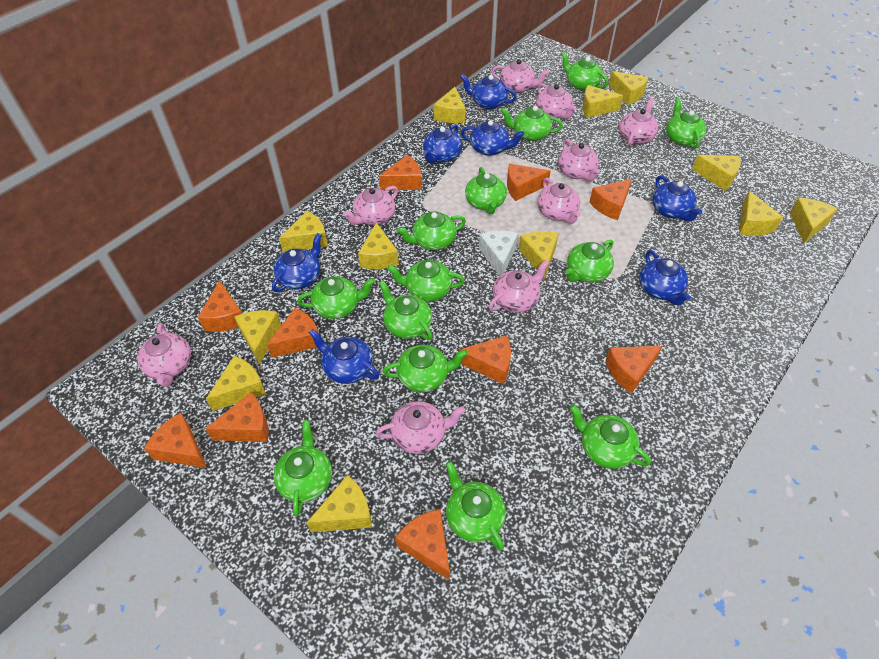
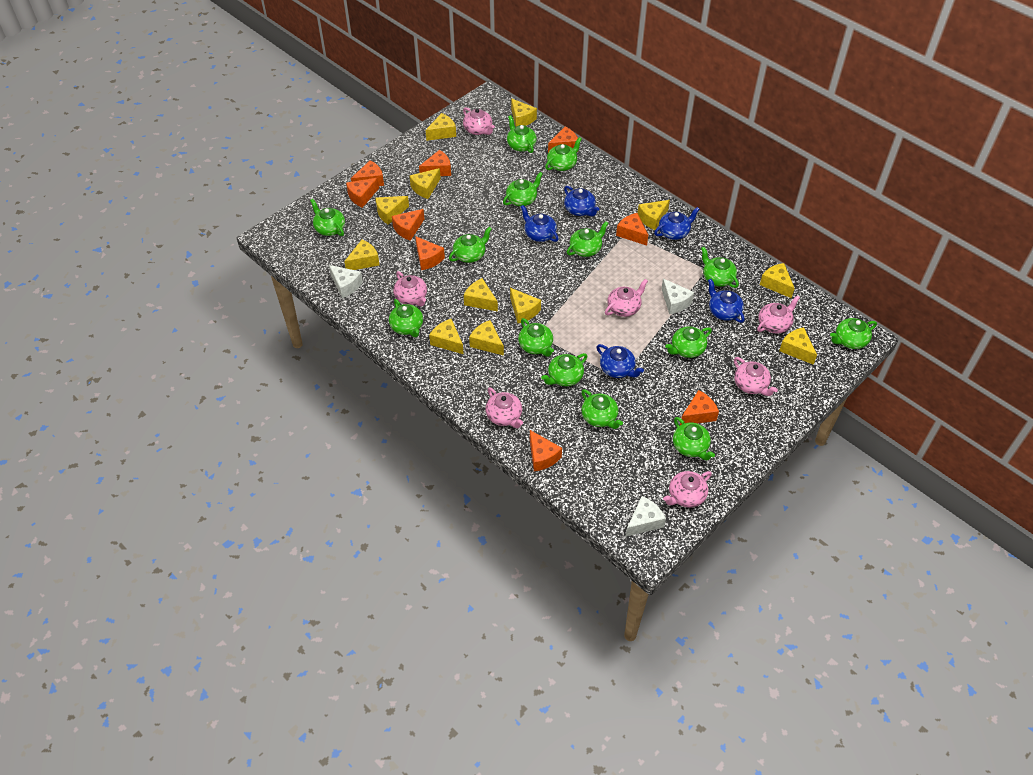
blue teapot: [272,233,322,292] [309,329,379,384] [423,124,462,163] [461,74,517,109] [461,120,524,156] [639,250,691,306] [652,175,702,222] = 7 -> [521,205,559,242] [564,186,599,216] [596,344,644,378] [654,207,700,240] [708,279,745,323] = 5
green teapot: [274,420,332,516] [297,276,375,319] [379,281,433,340] [383,345,468,392] [387,260,465,301] [397,212,466,250] [446,461,506,550] [465,167,507,214] [501,106,563,141] [561,52,608,91] [565,240,614,283] [569,404,651,469] [666,98,706,149] = 13 -> [310,199,345,236] [389,299,423,337] [449,227,492,263] [503,172,543,206] [507,115,537,153] [518,318,554,357] [541,353,587,386] [545,137,582,171] [567,221,609,257] [581,389,623,429] [665,326,712,358] [673,417,715,460] [701,247,739,288] [830,318,877,349] = 14
orange cheese: [144,413,207,468] [198,280,242,332] [205,393,269,442] [267,308,319,358] [379,155,422,190] [395,509,450,581] [458,335,511,384] [507,164,551,201] [590,179,632,220] [605,346,662,393] = 10 -> [346,178,379,208] [351,160,384,186] [392,209,424,241] [415,236,445,270] [419,150,451,176] [530,430,562,471] [548,127,578,152] [616,213,648,246] [680,390,719,425] = 9
pink teapot: [137,323,191,387] [343,186,398,225] [376,401,466,454] [489,260,549,313] [491,59,549,93] [536,83,577,119] [537,178,581,224] [558,139,600,182] [619,98,658,146] = 9 -> [393,271,427,307] [463,107,495,135] [485,387,523,428] [605,279,648,317] [663,471,712,508] [734,357,778,396] [757,295,800,334] = 7
white cheese: [479,231,518,276] = 1 -> [329,265,363,298] [625,496,666,537] [661,279,694,314] = 3

